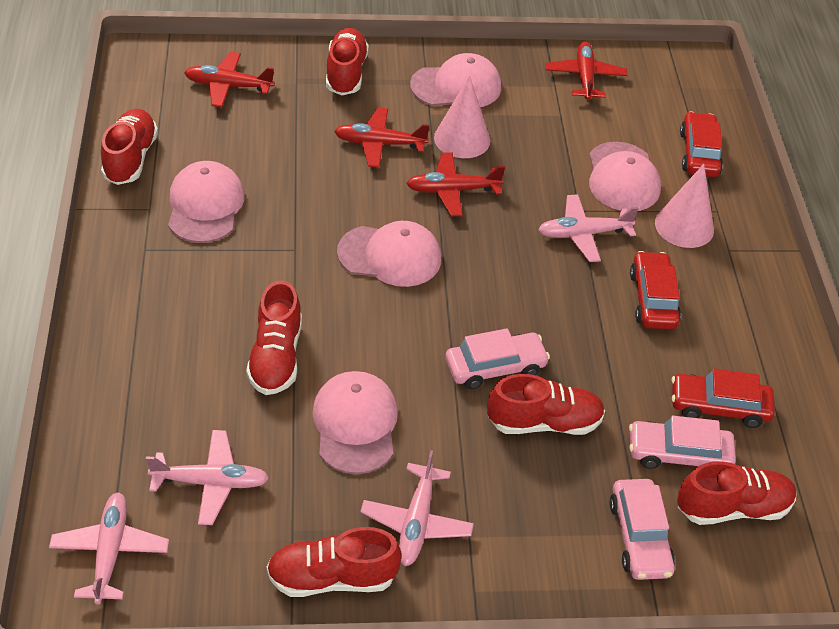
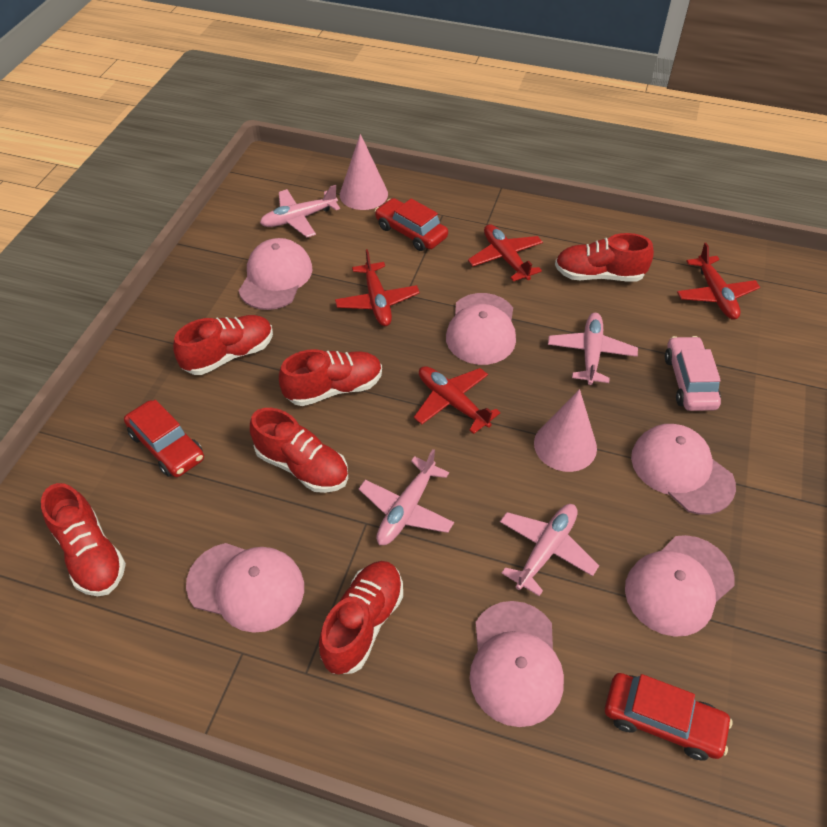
pink cap: [168,161,245,243] [312,371,398,474] [337,221,441,287] [410,53,501,107] [589,142,661,211] = 5 -> [186,543,304,633] [239,238,312,310] [446,293,516,365] [470,601,564,727] [625,535,734,637] [631,424,736,515] = 6
pink car: [445,329,550,389] [610,479,675,580] [629,416,736,469] = 3 -> [665,336,721,411] = 1

